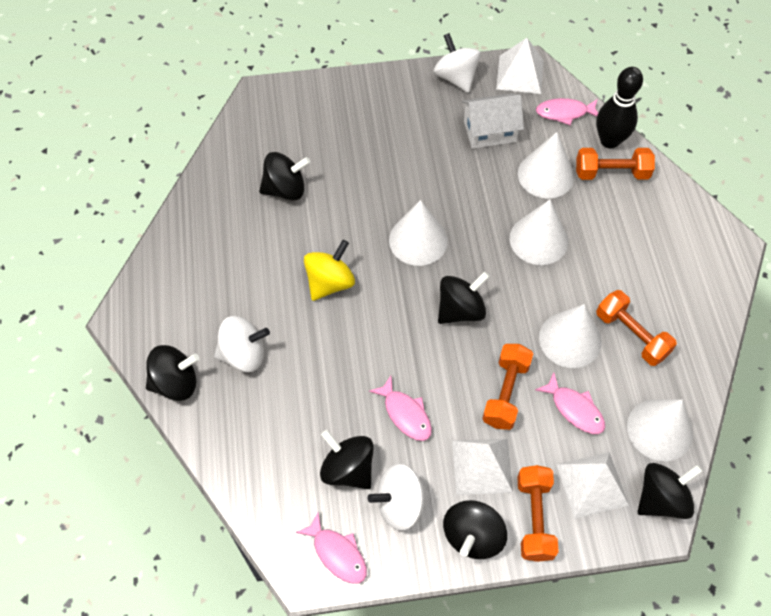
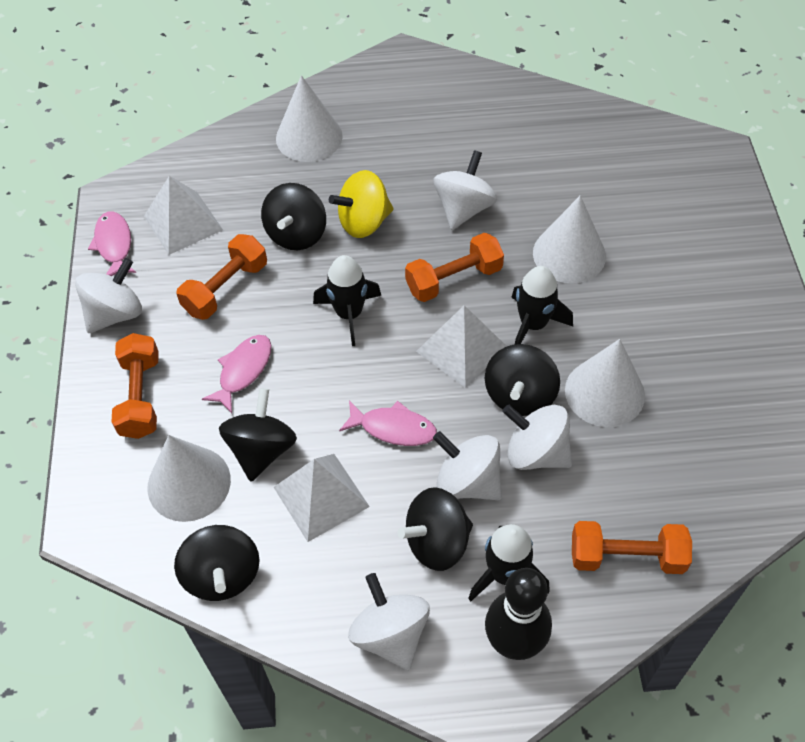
black rocket: none = 0 -> [313,255,381,346] [468,524,550,601] [511,266,573,344] = 3
black spinning top: [146,345,199,401] [259,152,310,201] [320,430,374,489] [438,272,490,324] [443,500,507,559] [637,463,703,519] = 6 -> [174,525,260,601] [219,388,297,482] [261,183,326,250] [398,487,473,571] [485,344,560,416] = 5
pink fish: [296,512,367,584] [369,376,432,441] [535,372,605,434] [536,98,598,125] = 4 -> [88,211,136,276] [202,335,272,413] [339,401,437,446] = 3
white cone: [389,200,448,266] [510,200,568,265] [518,132,574,198] [539,304,602,368] [627,399,693,461] = 5 -> [147,435,231,522] [276,75,343,162] [533,195,606,284] [565,339,645,427] = 4
white house: [462,93,524,149] = 1 -> none = 0
white spinning top: [214,316,270,372] [368,464,431,531] [434,33,481,93] = 3 -> [75,258,142,333] [348,573,430,670] [433,431,502,500] [434,150,497,230] [503,405,572,470] = 5

